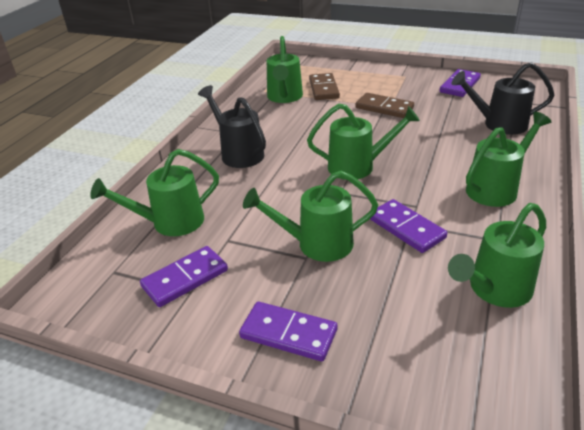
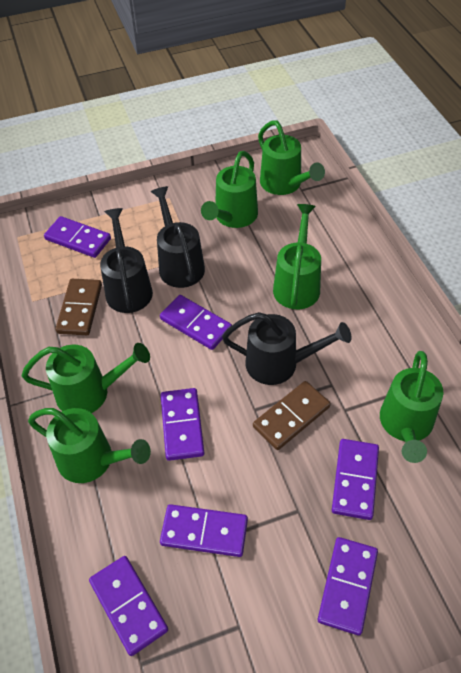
black watering can: [198,85,266,168] [452,62,554,135] = 2 -> [100,208,153,313] [151,186,205,288] [222,312,352,385] = 3
purple domino: [140,246,228,307] [239,302,337,361] [370,199,447,253] [440,69,481,97] = 4 -> [44,216,111,258] [89,556,168,656] [160,295,232,350] [160,504,248,557] [161,388,204,461] [318,537,378,636] [332,439,379,520] = 7

